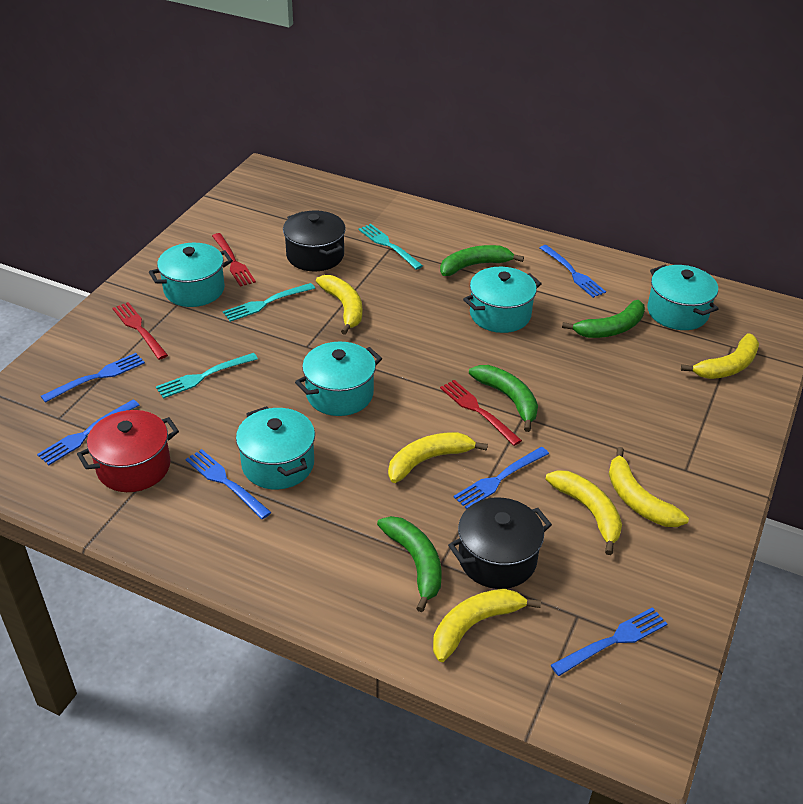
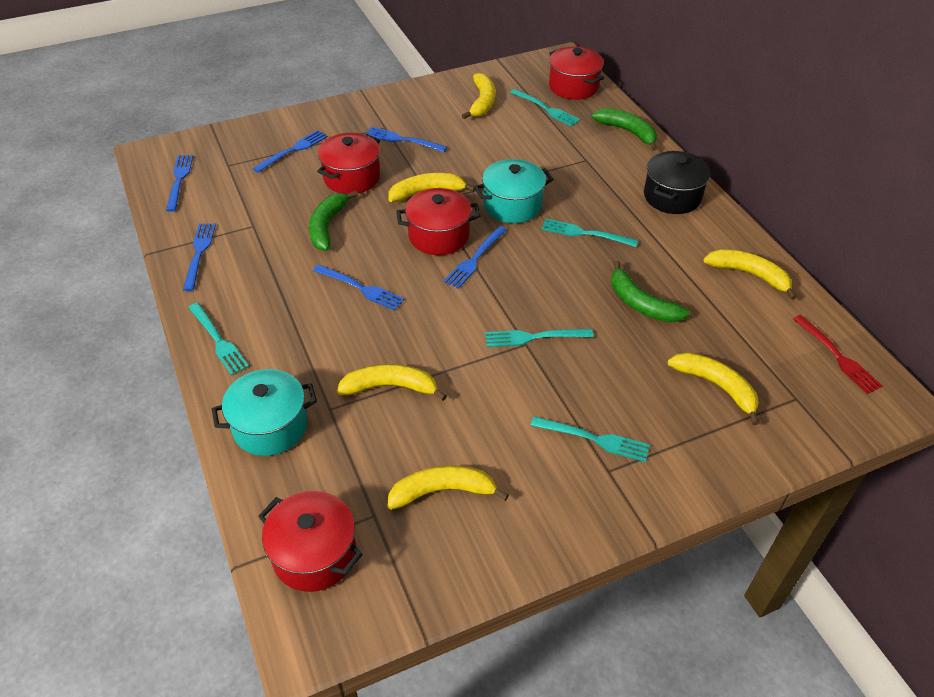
black pot: [283,210,346,271] [448,498,552,589] = 2 -> [644,151,710,214] = 1
green banana: [377,516,442,612] [440,245,524,276] [469,365,538,432] [562,300,645,338] = 4 -> [309,190,358,251] [592,108,657,151] [611,261,690,322] = 3
red fork: [112,302,168,360] [212,233,256,287] [440,380,522,446] = 3 -> [793,315,882,394] = 1
red pot: [77,410,179,492] = 1 -> [258,491,363,592] [317,133,380,194] [396,188,480,255] [549,47,604,100] = 4
turquoise fork: [156,353,258,399] [223,283,315,322] [358,224,423,270] = 3 -> [188,303,249,376] [485,329,594,347] [510,89,580,126] [531,416,650,462] [541,218,638,247] = 5
turquoise pot: [149,243,233,307] [236,406,315,489] [295,342,382,416] [463,267,542,333] [648,265,719,330] = 5 -> [212,369,317,456] [474,159,554,223] = 2

